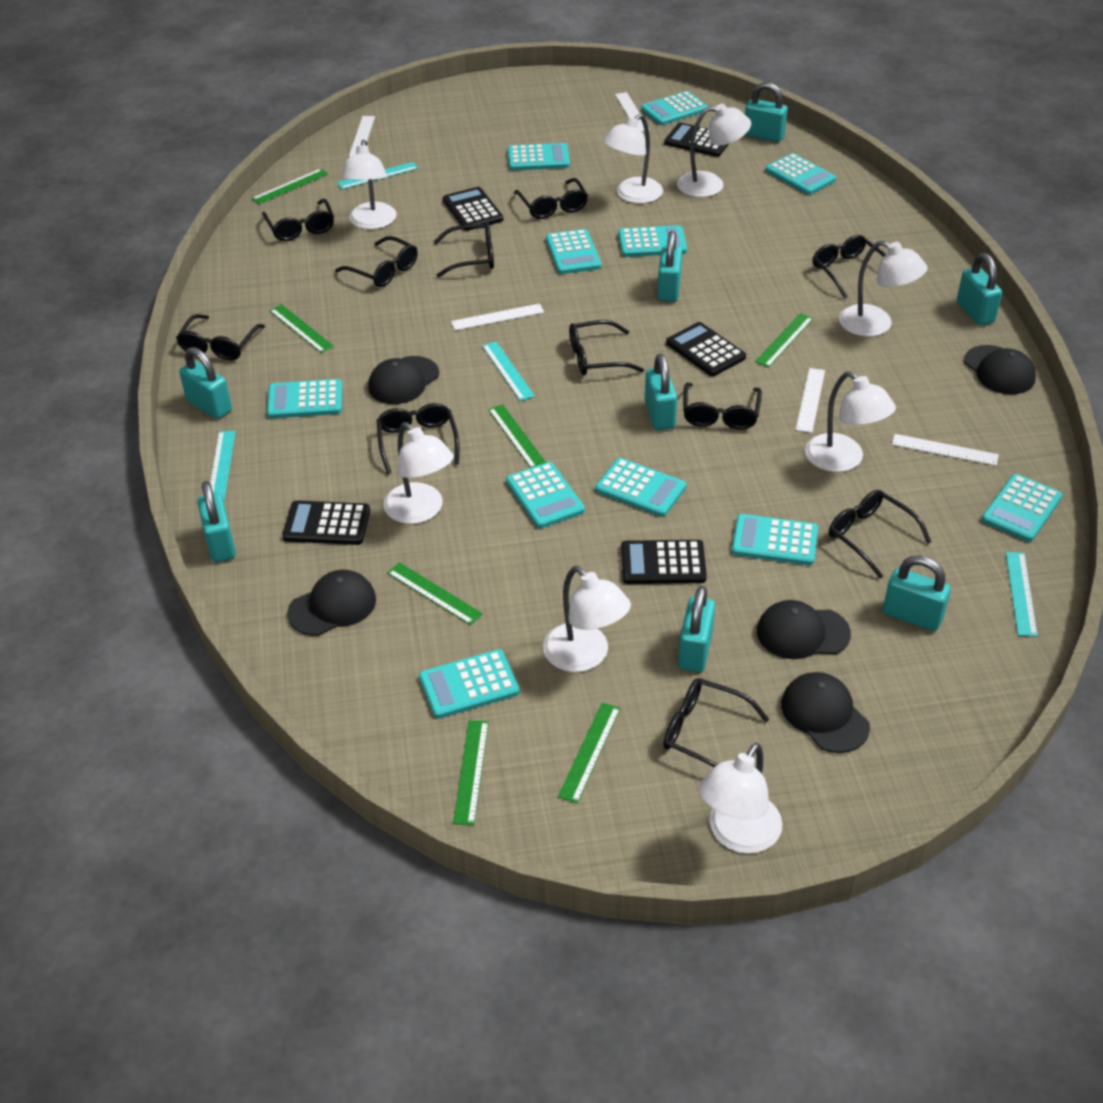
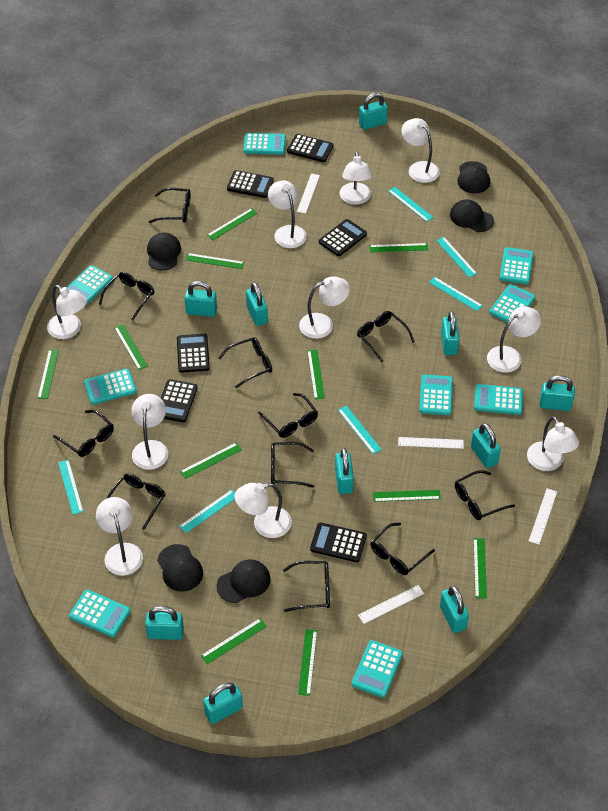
black calculator: [282,500,370,545] [443,187,503,231] [621,540,707,584] [664,123,729,157] [666,322,746,376] = 5 -> [161,379,198,422] [177,334,210,373] [227,170,274,198] [287,134,334,162] [310,522,367,562] [319,219,367,256] = 6
green ruler: [252,169,328,204] [269,304,334,353] [387,562,483,625] [453,720,489,825] [488,404,546,468] [558,703,621,803] [755,313,814,368] = 7 -> [38,350,59,399] [114,324,148,370] [180,442,242,479] [185,253,244,269] [201,618,267,664] [207,208,257,240] [298,629,317,696] [307,350,325,399] [369,243,428,252] [373,490,441,502] [473,538,487,599] = 11
turquoise calculator: [267,379,342,418] [419,649,520,719] [506,462,585,528] [508,143,570,171] [546,229,601,274] [595,458,686,517] [618,225,687,257] [641,91,708,125] [732,514,818,565] [765,153,836,195] [981,474,1063,542] = 11 -> [67,265,113,305] [69,589,131,637] [84,369,136,405] [244,133,286,155] [352,640,403,698] [419,374,453,415] [474,384,523,415] [489,284,535,322] [500,247,534,284] = 9
turquoise padlock: [179,347,232,419] [197,481,236,562] [645,354,677,430] [657,231,682,302] [678,586,715,672] [745,82,788,142] [883,555,951,631] [957,253,1002,325] = 8 -> [145,606,184,640] [185,281,217,317] [203,682,243,724] [246,282,268,326] [335,448,354,494] [359,93,388,130] [440,585,469,633] [441,311,460,355] [471,423,501,468] [539,375,575,411] = 10
turquoise ruler: [210,431,236,501] [337,162,418,189] [482,342,535,401] [1006,552,1038,637] = 4 -> [58,459,83,515] [179,490,235,533] [338,406,382,454] [388,187,433,222] [429,277,483,311] [436,237,477,277] = 6
white lamp: [341,140,397,229] [383,422,454,524] [543,566,631,672] [603,114,663,204] [677,104,751,197] [699,743,782,854] [805,371,896,472] [839,240,927,337] = 8 -> [47,285,87,339] [96,497,143,576] [131,394,168,470] [235,483,292,538] [268,181,307,248] [299,276,350,339] [340,151,372,205] [401,118,440,183] [487,306,541,373] [527,416,579,471] = 10
white ruler: [349,116,375,157] [451,304,544,331] [615,92,650,132] [796,368,825,433] [892,434,999,466] = 5 -> [297,173,320,214] [358,585,424,624] [398,437,464,449] [529,488,557,545] = 4

